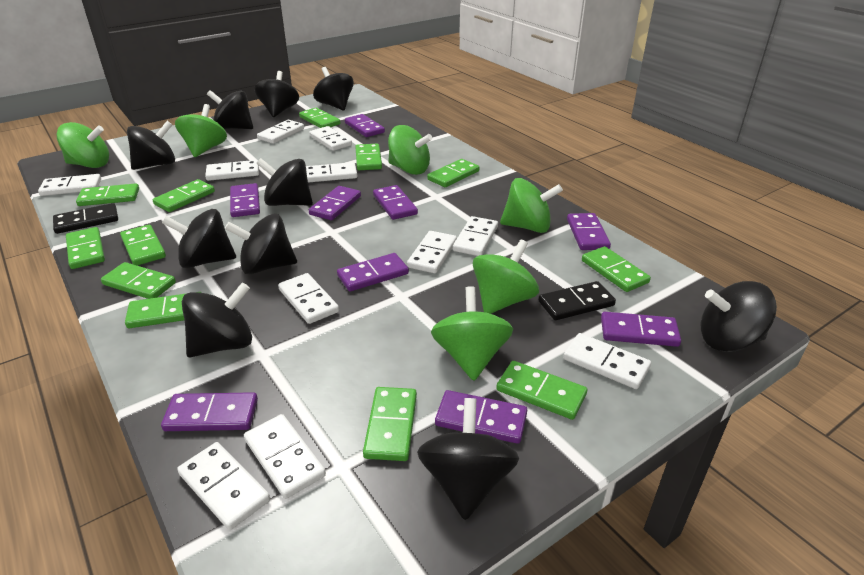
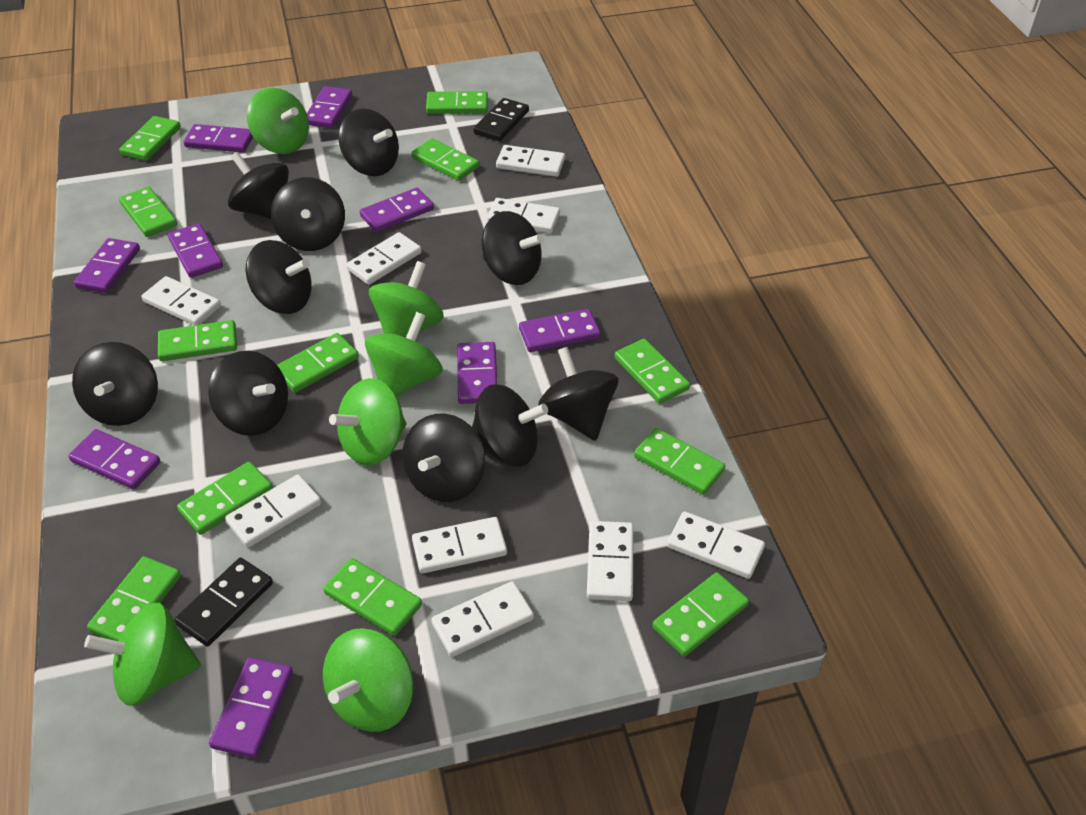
white domino: [38,174,101,196] [177,442,270,530] [205,160,259,181] [244,414,326,499] [257,120,304,144] [278,273,339,324] [306,162,357,183] [309,126,352,151] [407,231,457,273] [453,216,498,256] [563,333,651,389] = 11 -> [142,276,221,325] [225,474,321,548] [346,232,422,285] [412,517,507,573] [431,581,534,657] [487,198,560,233] [496,145,565,177] [587,521,634,601] [667,511,765,579] = 9

